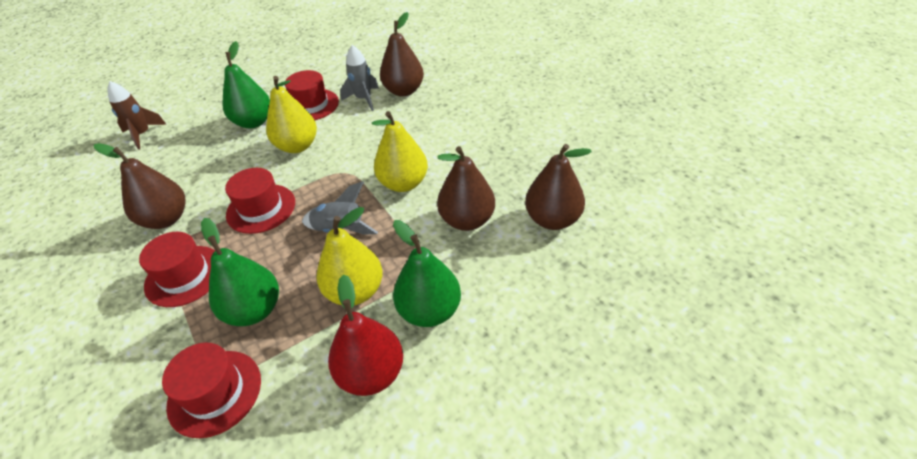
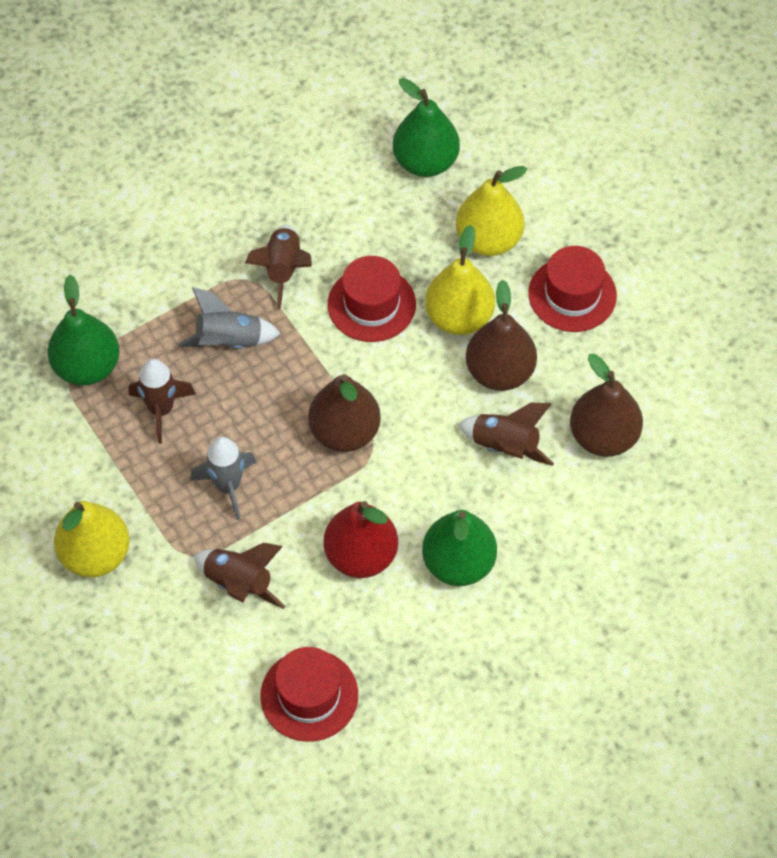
brown pear: [94,143,186,229] [380,12,424,96] [437,146,495,231] [525,144,592,230] = 4 -> [308,374,381,452] [466,280,537,391] [570,354,643,457] = 3
brown rocket: [107,81,167,150] = 1 -> [128,359,196,444] [193,543,285,609] [245,225,312,310] [457,402,554,466] = 4
red hat: [139,232,215,307] [162,343,261,438] [225,168,295,234] [285,70,339,120] = 4 -> [260,647,358,742] [328,256,416,342] [528,246,617,332] = 3

